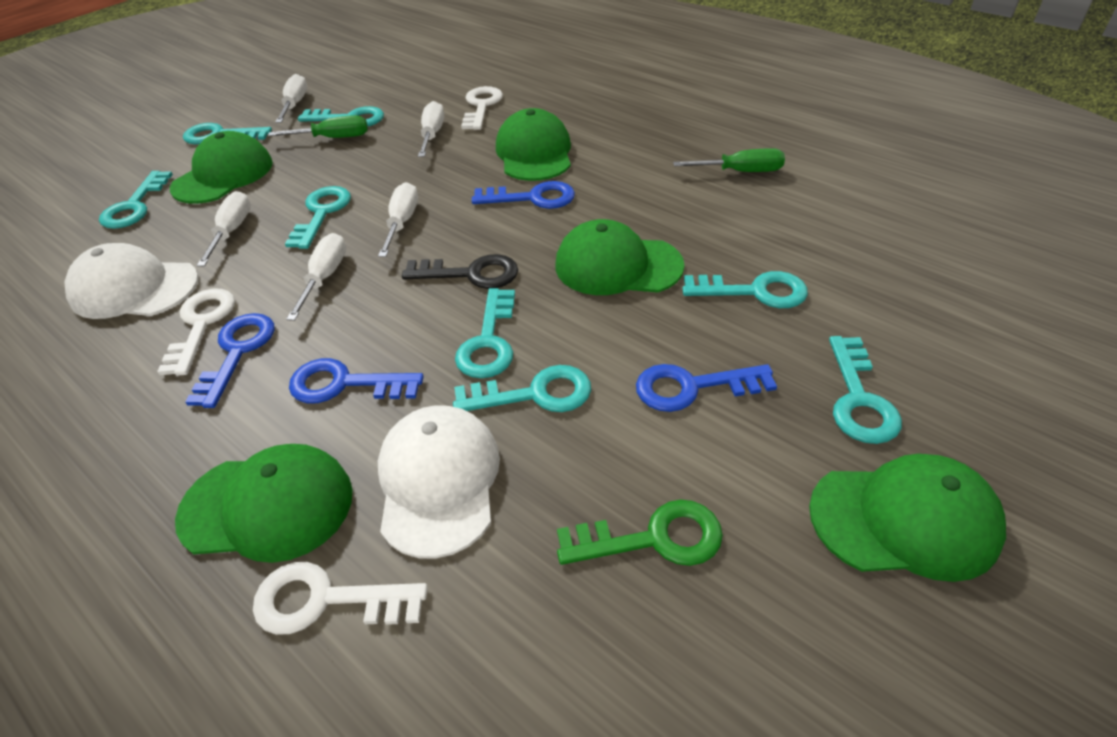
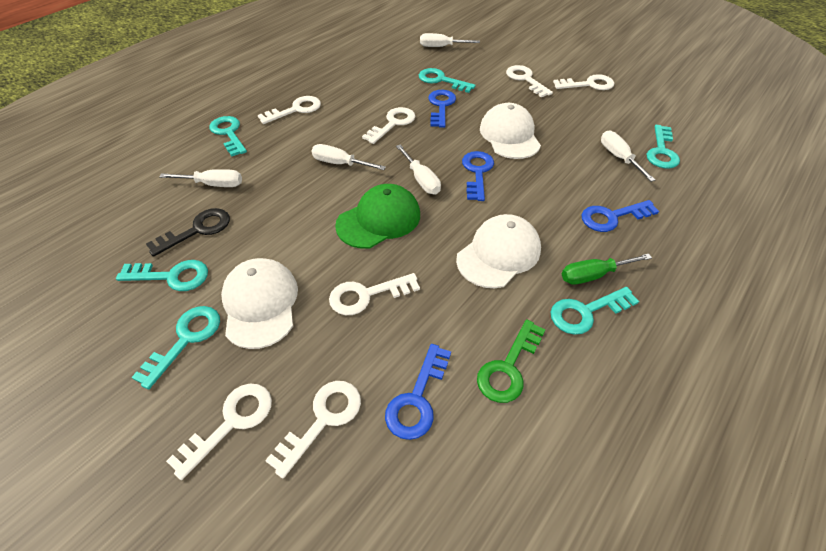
green cap: [170,131,273,204] [175,444,353,563] [496,108,571,181] [555,219,684,295] [809,454,1006,582] = 5 -> [335,184,420,249] = 1
green screwdriver: [268,115,368,138] [673,148,785,172] = 2 -> [562,253,652,285] = 1
turquoise key: [99,171,173,229] [183,123,272,144] [285,186,351,249] [298,106,384,126] [453,365,591,412] [455,288,515,378] [682,271,808,308] [829,336,902,444] = 8 -> [116,260,208,291] [131,306,220,389] [209,116,247,157] [419,68,476,93] [551,287,639,335] [647,125,680,169] = 6
white cap: [64,243,199,319] [378,405,500,559] = 2 -> [221,258,298,349] [456,214,541,288] [480,103,541,159] = 3
white key: [157,289,235,376] [253,562,428,635] [461,86,503,130] = 3 -> [166,384,272,480] [258,96,321,124] [265,381,361,478] [329,273,420,315] [362,107,415,144] [506,65,553,97] [553,74,614,90] = 7

